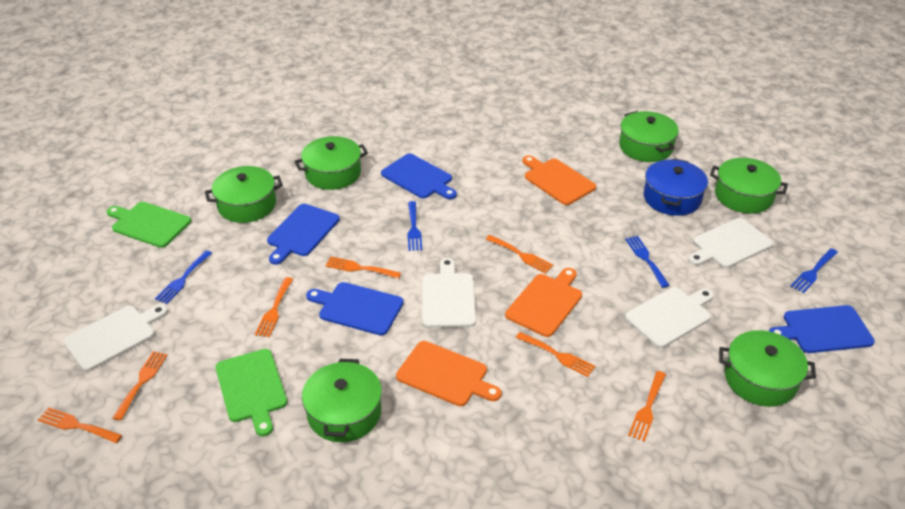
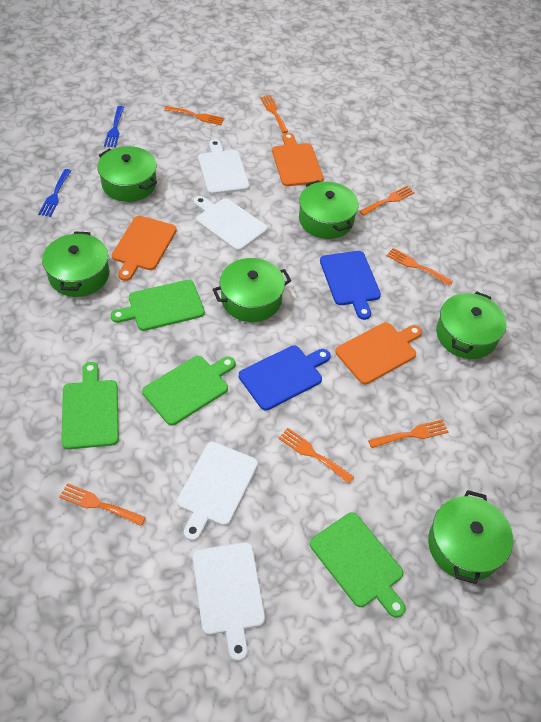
blue cutting board: [267,204,340,265] [306,282,404,336] [381,154,457,199] [769,305,875,353] = 4 -> [239,345,331,410] [320,251,381,320] = 2
blue fork: [155,250,212,304] [407,201,422,251] [625,236,670,288] [791,248,838,293] = 4 -> [38,169,71,217] [104,106,124,147] = 2
blue pot: [644,159,708,216] = 1 -> none = 0
green cutting board: [107,202,191,248] [215,349,287,436] = 2 -> [61,362,119,449] [111,280,205,331] [142,356,235,425] [310,512,406,618] = 4

